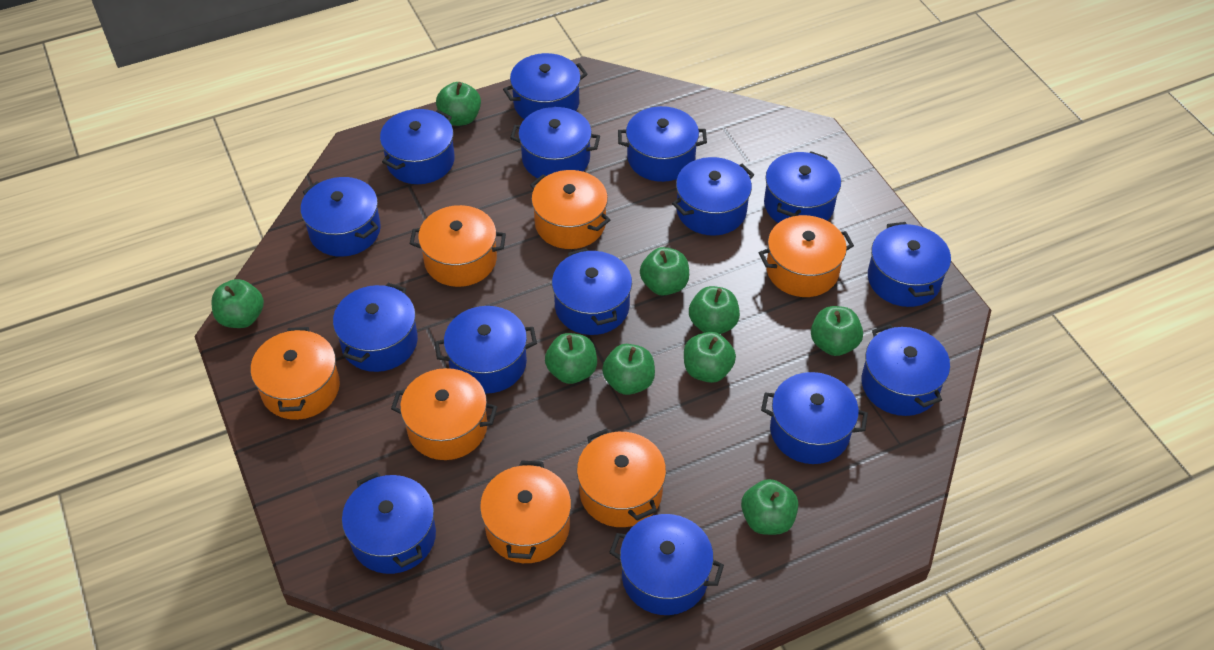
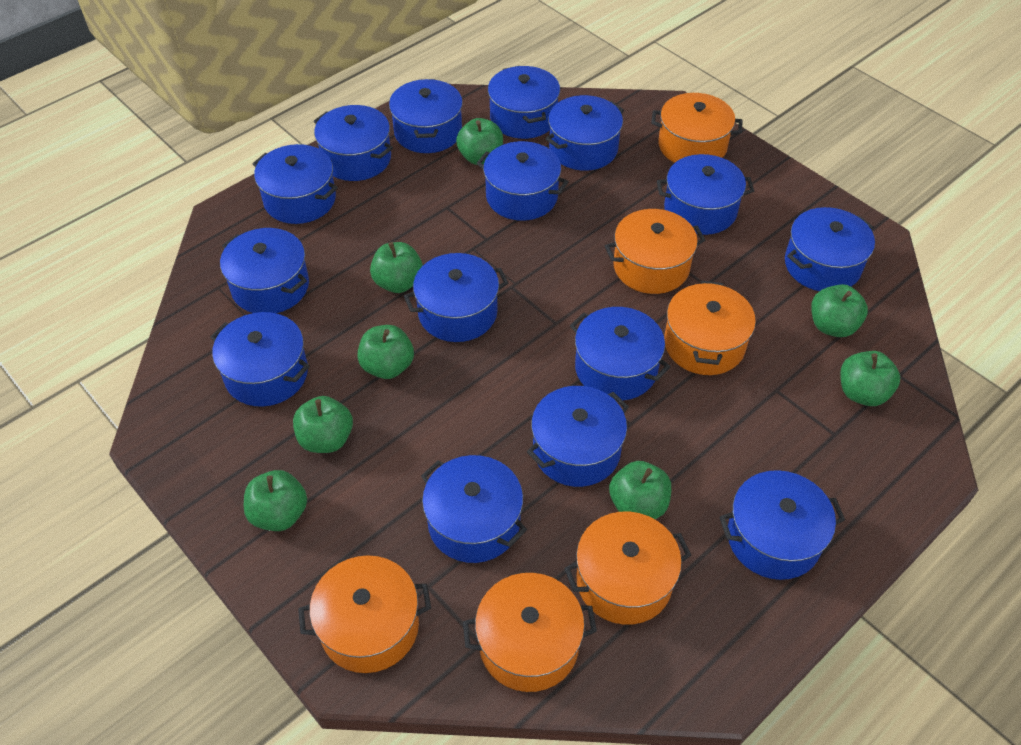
green apple: [211,279,264,328] [436,82,481,126] [545,333,597,384] [602,344,655,395] [640,247,689,296] [684,332,736,383] [689,286,740,334] [741,479,798,535] [811,306,863,356] = 9 -> [244,470,307,531] [293,396,353,453] [357,325,414,379] [370,242,423,293] [456,118,503,165] [609,461,671,519] [811,284,868,337] [840,351,900,406] = 8
orange pot: [251,327,340,420] [391,368,497,460] [410,205,506,287] [480,460,571,563] [530,170,610,249] [577,428,666,527] [759,215,854,297] = 7 -> [298,555,431,673] [463,573,597,692] [564,512,691,625] [605,209,705,294] [651,93,743,163] [664,281,756,375] = 6

